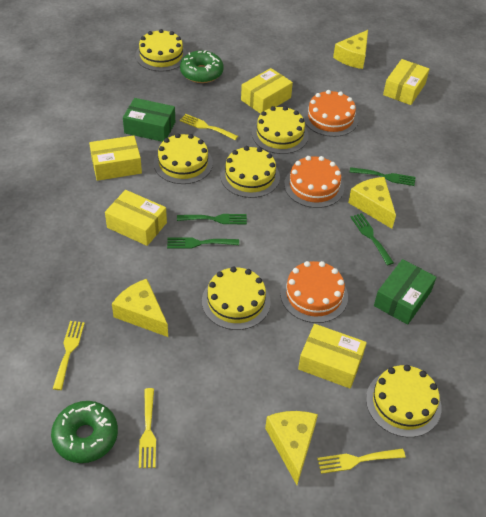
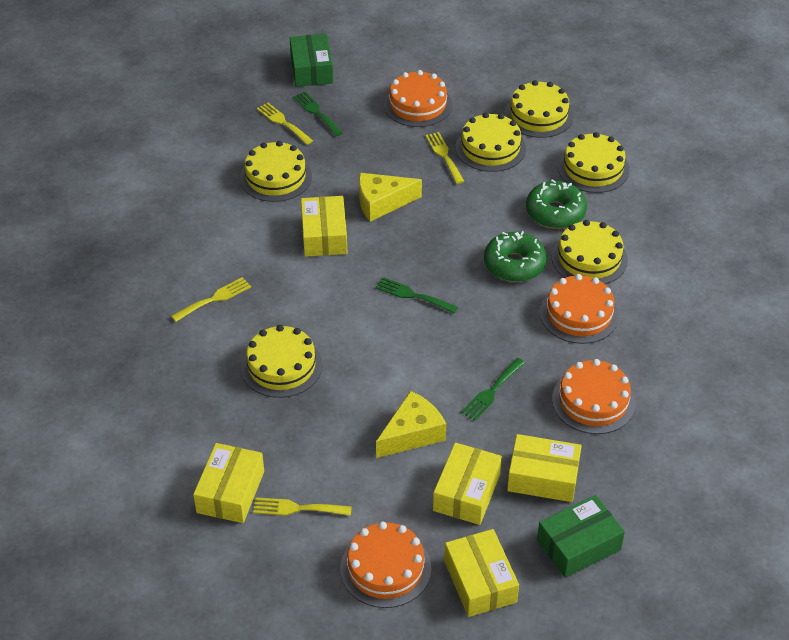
green fork: [167,237,239,249] [177,214,247,224] [350,167,415,186] [351,213,394,265] = 4 -> [293,92,343,136] [375,277,458,313] [461,358,525,421] = 3
orange cake: [280,261,348,323] [284,156,344,208] [303,90,358,137] = 3 -> [340,522,431,608] [384,70,452,127] [540,274,619,344] [552,359,635,434] = 4
yellow cheese: [112,279,168,337] [265,411,318,485] [333,30,368,69] [348,177,396,229] = 4 -> [359,173,422,222] [376,391,446,458] = 2

